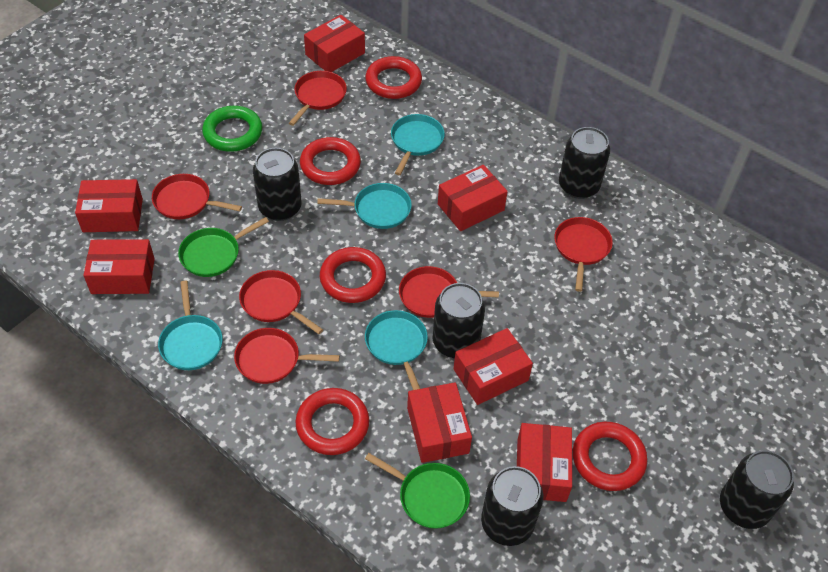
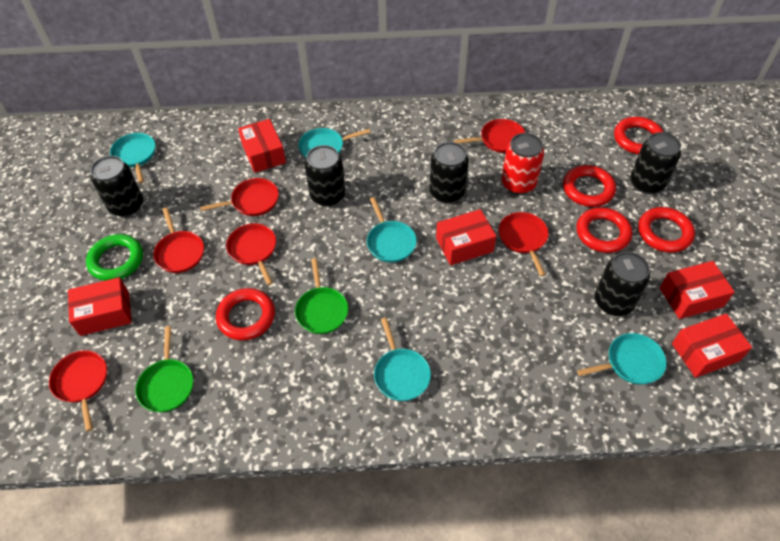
red box: [75,179,143,232] [83,239,155,294] [304,15,365,72] [407,382,472,463] [438,165,508,231] [453,328,533,405] [517,423,572,502] = 7 -> [68,277,132,336] [238,119,286,173] [436,209,496,266] [660,261,735,319] [672,313,752,378] = 5
red can: none = 0 -> [501,133,544,194] = 1
turquoise pan: [158,281,223,370] [317,183,412,229] [365,310,428,390] [391,114,445,175] = 4 -> [110,133,156,183] [298,128,370,158] [367,197,417,263] [374,318,431,401] [577,333,667,385] = 5

